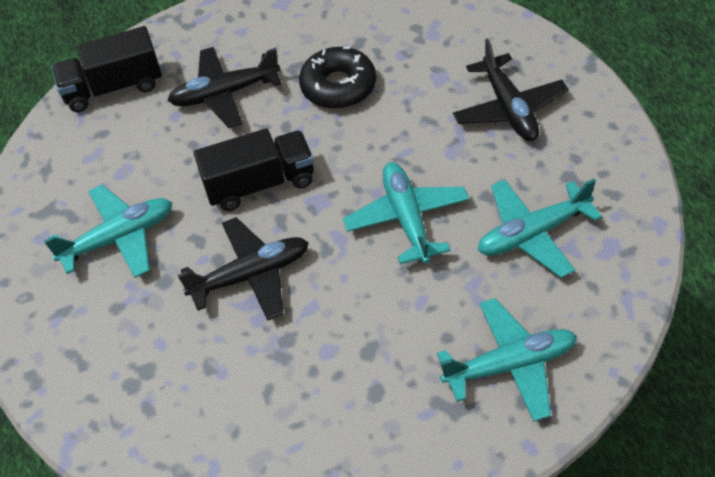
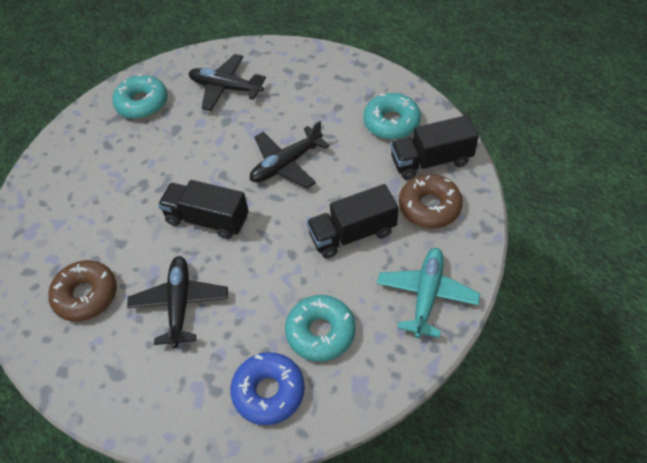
black donut: [299,47,376,109] = 1 -> none = 0
black truck: [52,26,162,112] [194,128,314,211] = 2 -> [158,180,249,239] [307,184,398,259] [390,115,479,180] = 3
blue donut: none = 0 -> [230,352,305,425] = 1
brown donut: none = 0 -> [48,260,117,322] [399,174,463,228] = 2
turquoise donut: none = 0 -> [112,74,168,119] [285,295,356,362] [363,93,421,139] = 3
turquoise plane: [44,185,172,278] [343,162,469,264] [437,298,577,422] [478,179,602,278] = 4 -> [377,248,480,338] = 1

